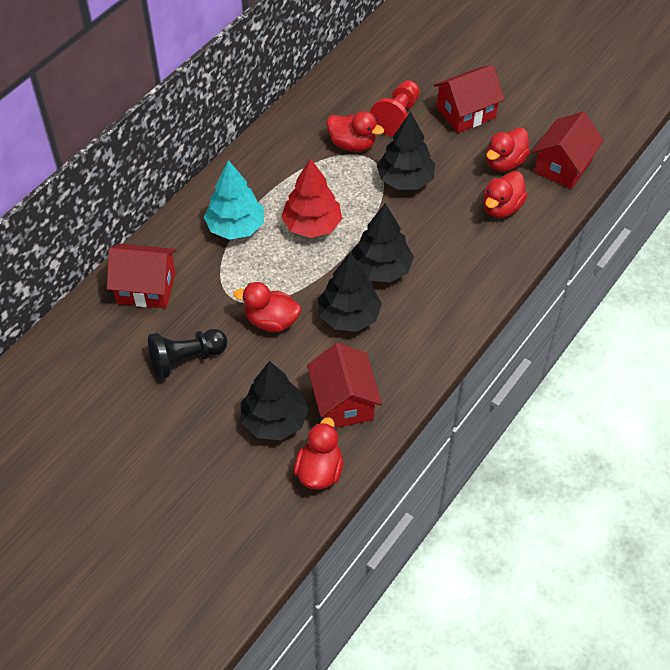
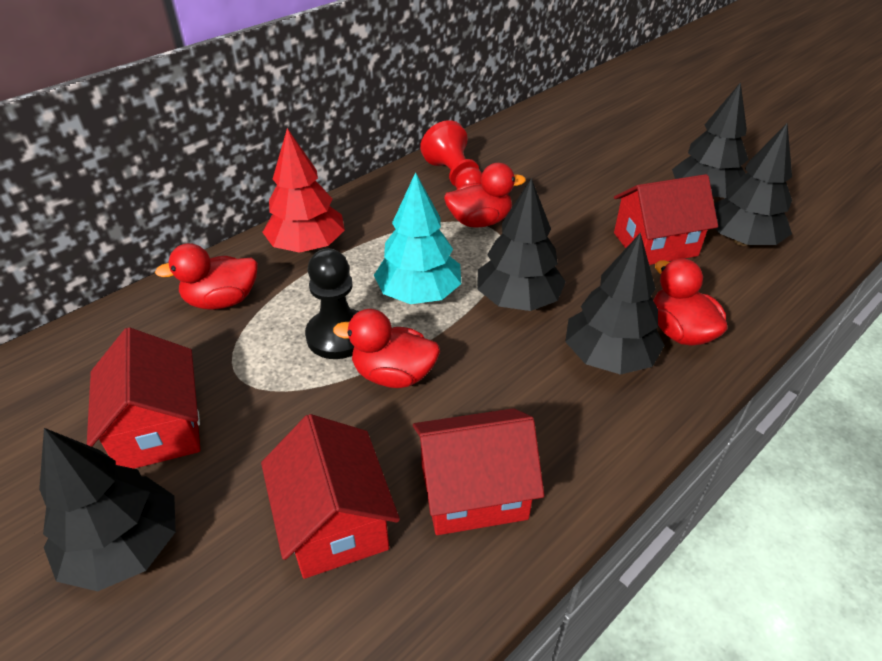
black tree: [241,361,309,440] [318,252,382,332] [352,203,414,282] [377,112,435,190] = 4 -> [39,428,176,591] [478,178,566,311] [565,232,665,375] [672,82,749,198] [714,123,792,246] = 5
red duck: [233,282,301,332] [294,417,344,490] [326,111,384,152] [483,171,528,218] [486,128,530,172] = 5 -> [155,243,258,310] [333,309,440,388] [444,163,526,228] [653,259,728,346] = 4

